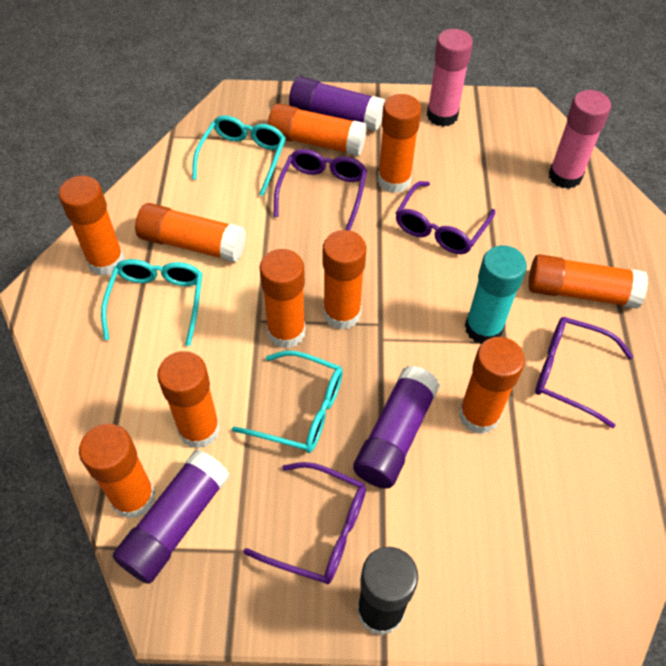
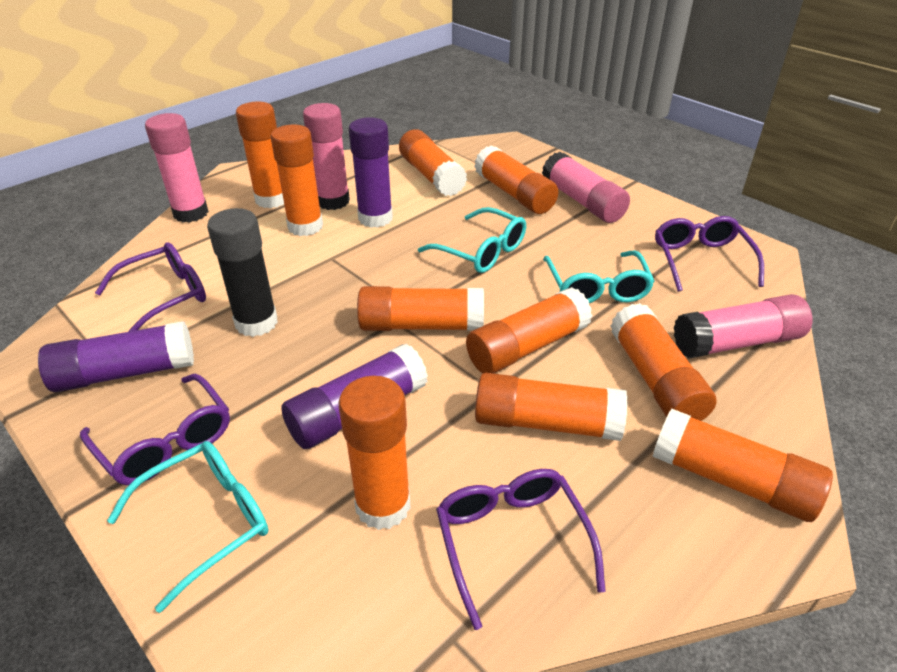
pink glue stick: [427,29,473,127] [549,90,611,189] = 2 -> [145,113,209,223] [303,103,350,210] [542,152,630,223] [674,294,812,359] = 4
turquoise glue stick: [465,245,527,344] = 1 -> none = 0

